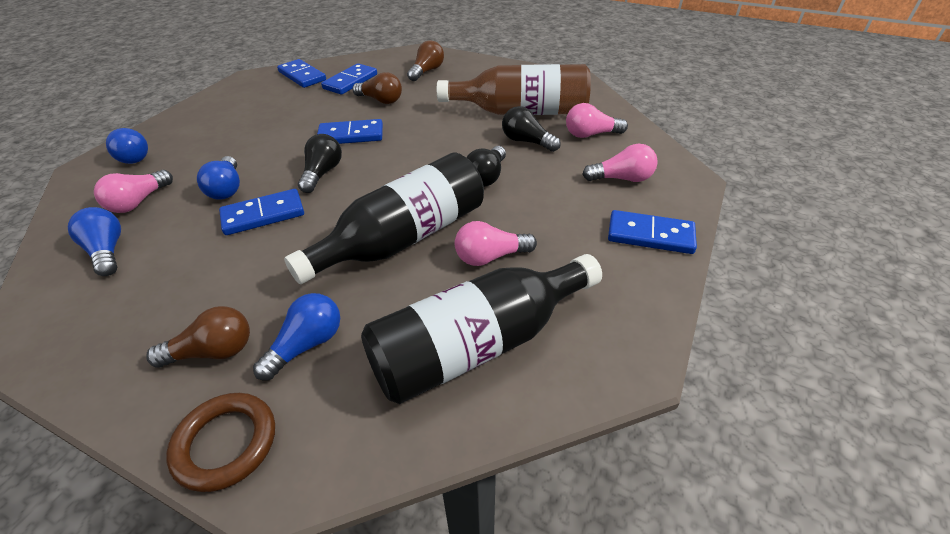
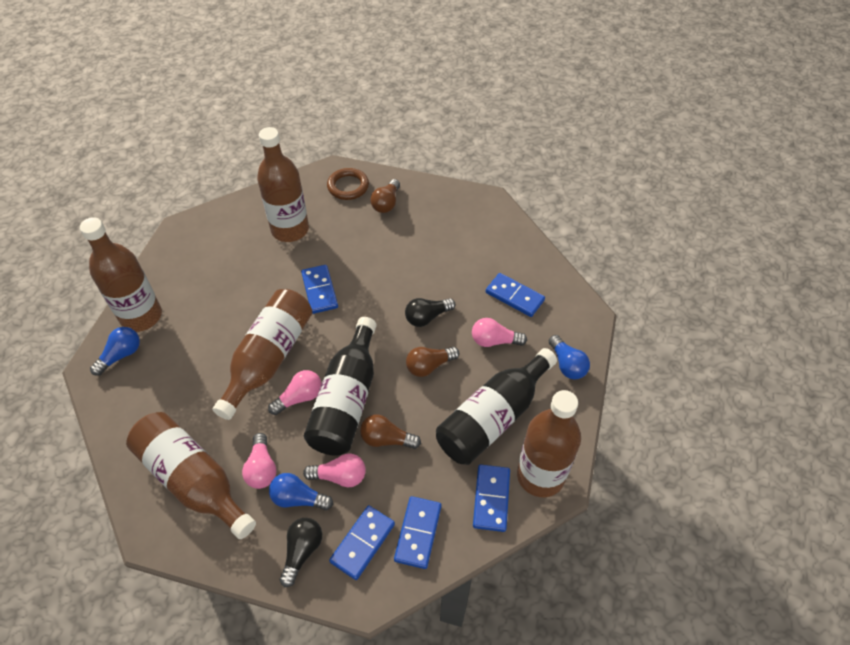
black light bulb: [298,134,342,193] [466,146,506,187] [502,106,561,152] = 3 -> [280,518,322,587] [405,298,455,327] = 2
blue light bulb: [68,207,121,276] [106,128,148,164] [197,156,240,200] [253,293,340,380] = 4 -> [90,327,140,376] [269,473,333,510] [549,335,590,380] = 3
brown bottle: [437,64,591,115] = 1 -> [80,217,162,332] [126,412,256,539] [213,289,312,420] [257,127,309,242] [517,390,581,497] = 5

